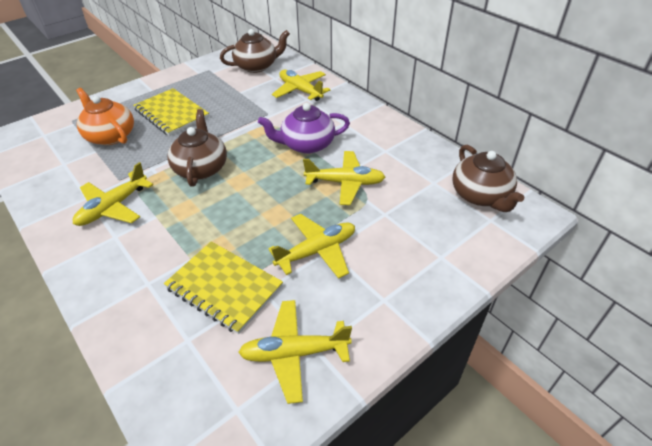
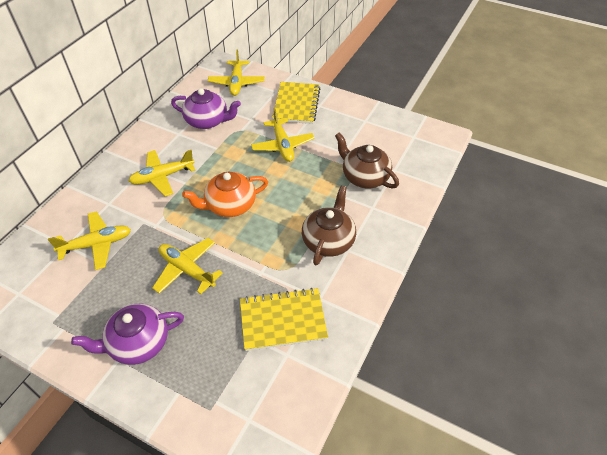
brown teapot: [167,109,227,187] [220,29,290,73] [452,145,524,212] = 3 -> [302,185,356,265] [335,132,399,188] = 2
purple teapot: [258,103,350,154] = 1 -> [71,304,184,365] [171,88,241,129] = 2

